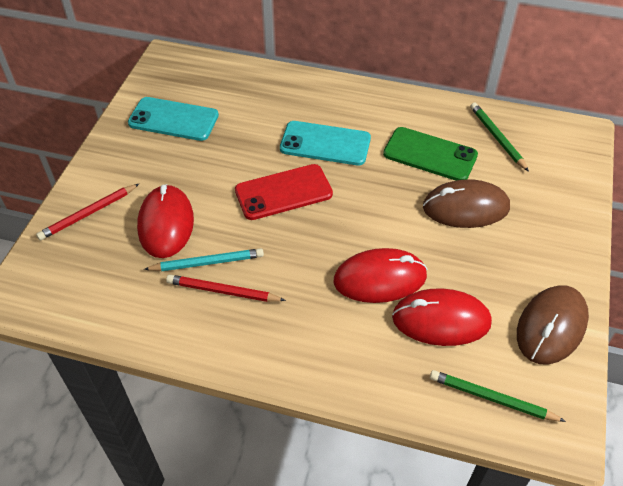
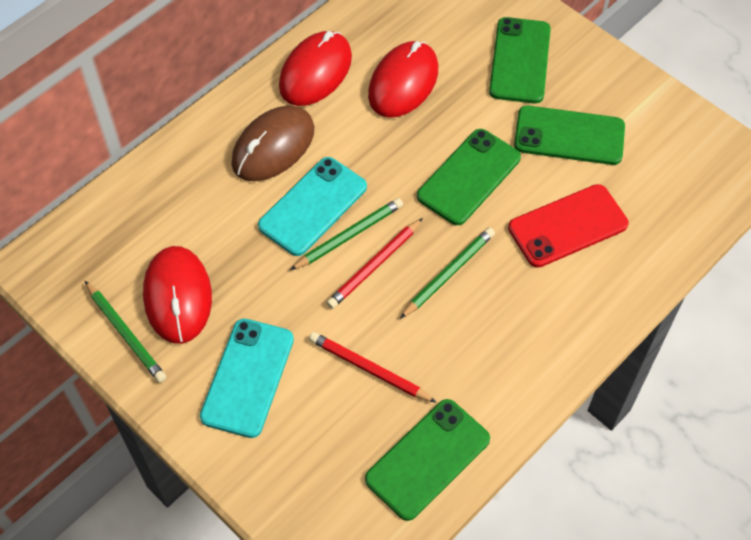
brown mouse: [423,179,510,228] [517,285,589,365] = 2 -> [231,106,314,181] = 1
green pencil: [430,370,566,422] [470,103,529,172] = 2 -> [85,281,166,383] [290,198,403,270] [400,227,495,319] = 3
green phone: [383,127,478,181] = 1 -> [365,399,490,521] [417,129,521,225] [489,17,551,103] [514,105,625,165] = 4
turquoise pencil: [144,248,264,271] = 1 -> none = 0

